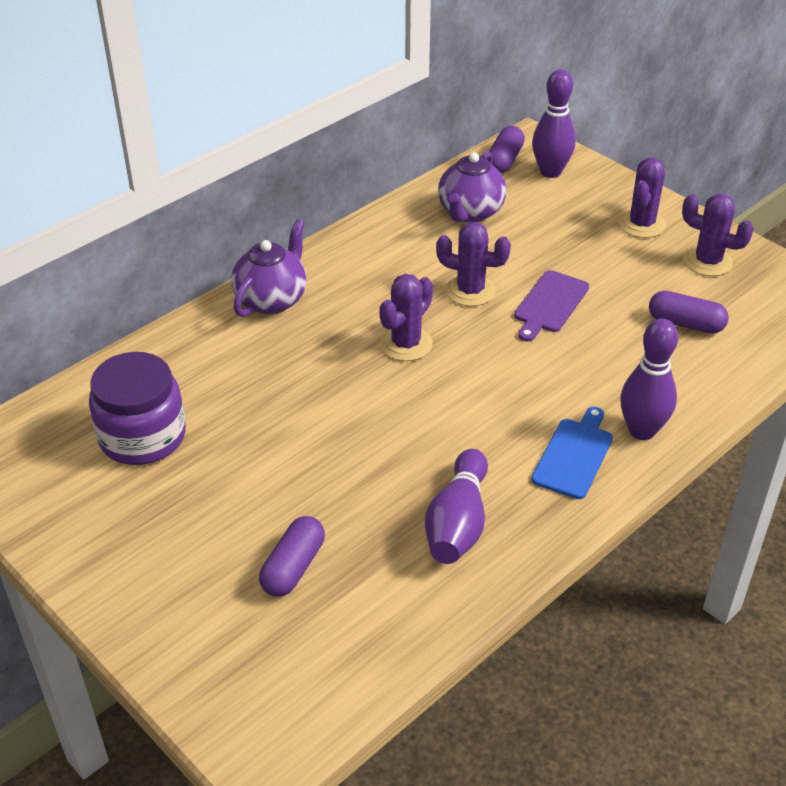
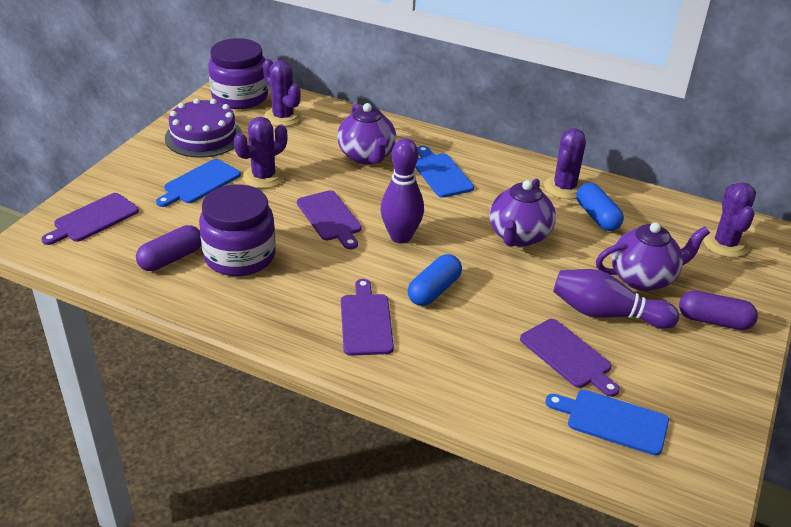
blue capsule: none = 0 -> [408,254,462,306] [577,183,624,231] = 2
blue cutting board: [531,407,613,499] = 1 -> [156,159,241,207] [415,146,474,198] [545,390,669,456] = 3
purple bowling pin: [425,449,488,564] [532,69,576,178] [620,319,678,440] = 3 -> [381,138,424,243] [553,269,679,329] = 2
purple cake: none = 0 -> [165,98,242,158] = 1
purple capsule: [259,516,325,597] [489,126,525,173] [649,291,729,334] = 3 -> [136,225,201,271] [679,291,758,330] = 2
purple cutting board: [514,270,589,342] = 1 -> [41,193,139,245] [297,190,362,250] [341,279,394,356] [520,319,620,397] = 4
purple jar: [89,352,186,465] = 1 -> [199,184,276,276] [208,38,268,109] = 2
purple teapot: [231,219,306,317] [438,151,506,222] = 2 -> [337,103,396,165] [490,179,556,247] [596,222,710,291] = 3

